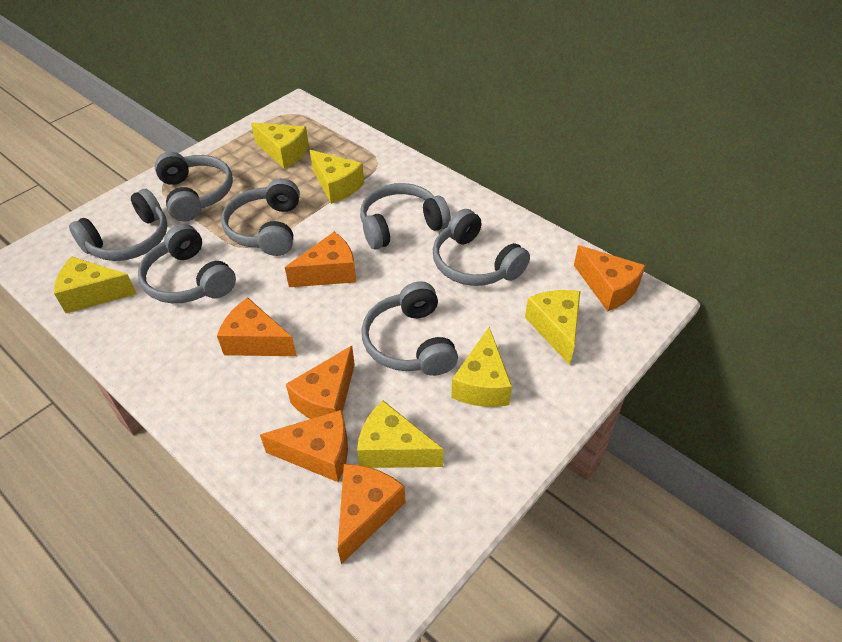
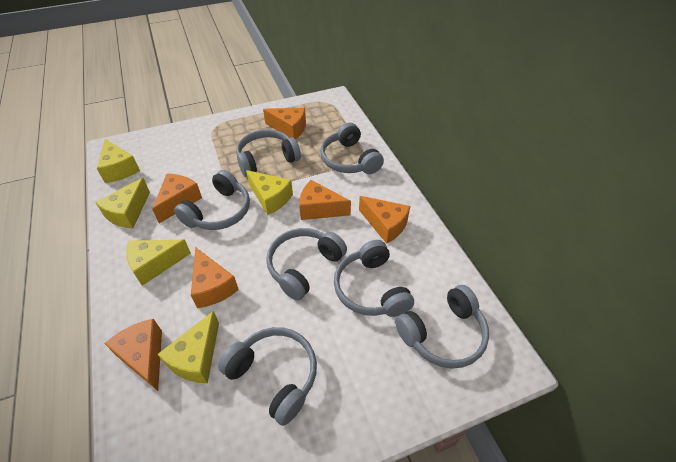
yellow cheese: [54,256,137,313] [251,123,309,169] [310,150,364,204] [357,400,444,468] [451,327,512,407] [525,290,580,365] = 6 -> [95,178,150,229] [97,139,140,183] [126,240,191,286] [158,311,219,383] [246,170,293,215] = 5

